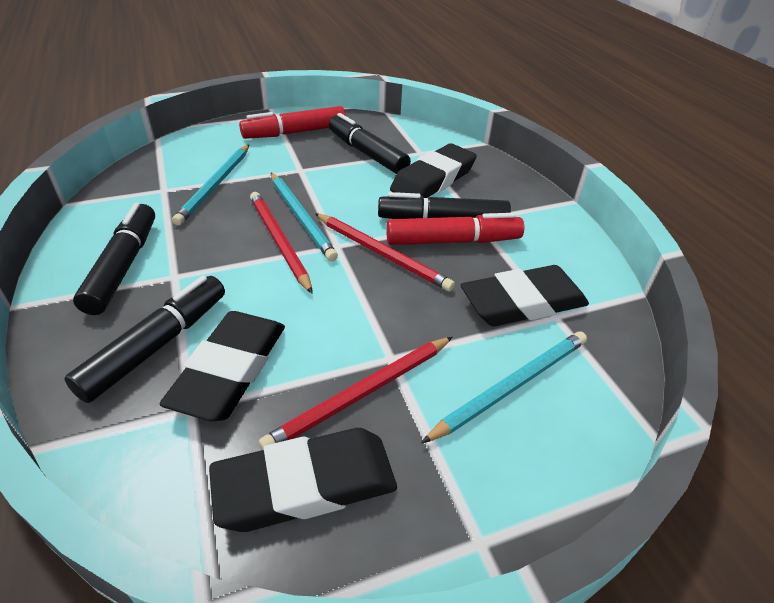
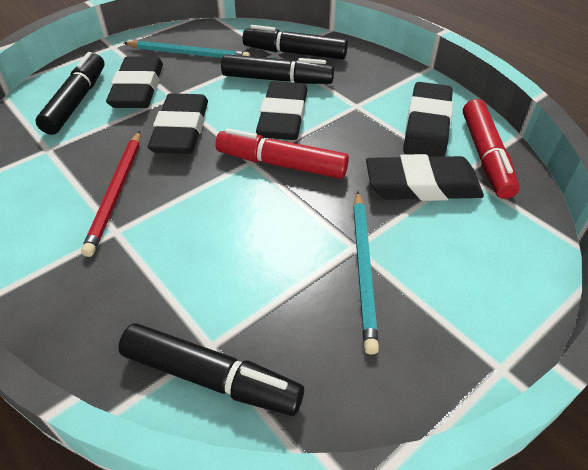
black eraser: [160,311,285,421] [209,428,397,532] [390,143,477,198] [461,265,589,326] = 4 -> [106,56,163,108] [148,93,208,154] [256,81,308,140] [366,154,484,201] [403,82,453,157] = 5
red pencil: [250,192,313,294] [259,337,452,450] [315,213,455,292] = 3 -> [81,131,140,257] = 1
turquoise pencil: [172,145,249,226] [271,173,338,261] [421,332,587,443] = 3 -> [124,40,250,58] [353,191,379,354] = 2

